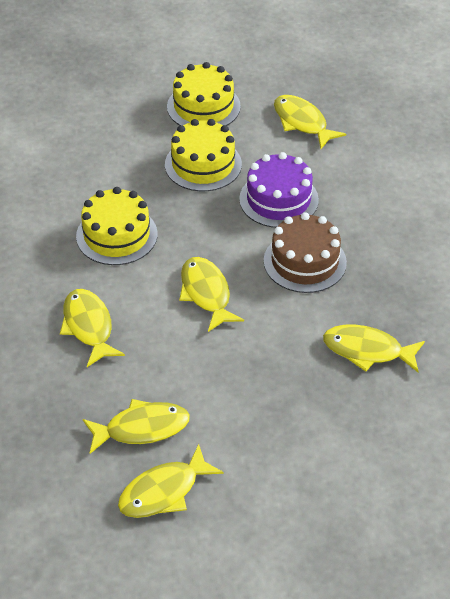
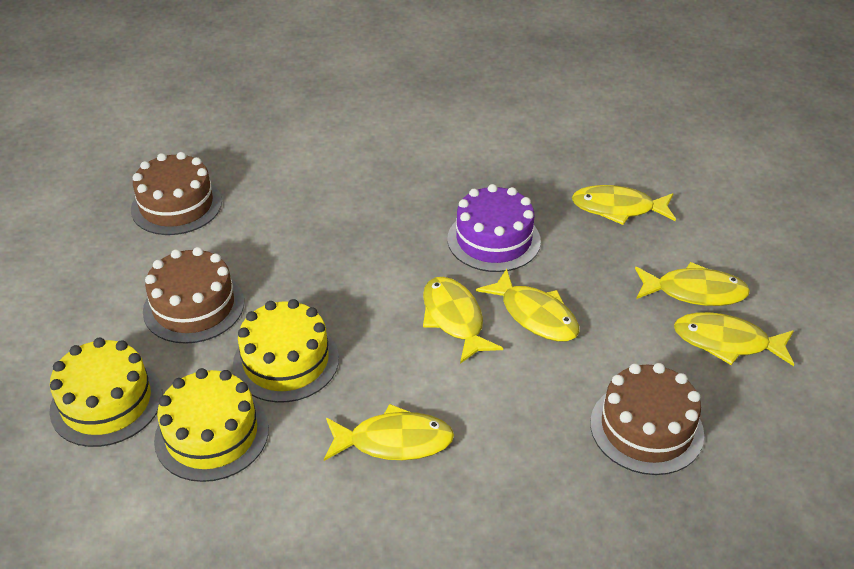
brown cake: [264,212,347,293] = 1 -> [131,152,222,235] [143,247,244,344] [590,363,704,475] = 3

